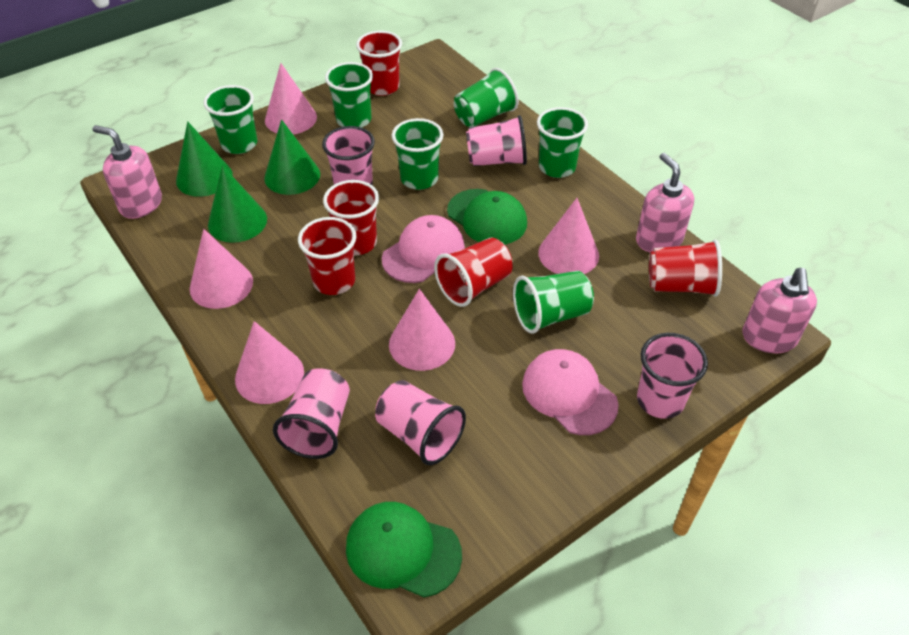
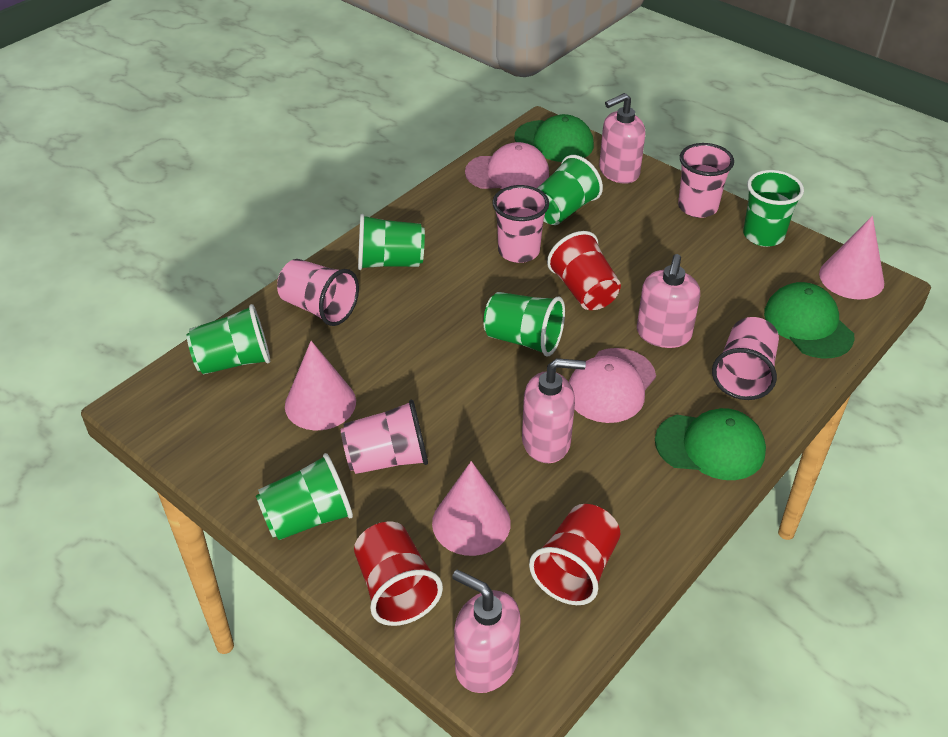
green cap: [346,502,462,598] [447,189,527,245] = 2 -> [514,114,594,162] [655,408,766,480] [764,282,855,358] = 3
green cone: [176,121,233,197] [208,165,267,243] [264,119,320,195] = 3 -> none = 0
pink cone: [190,229,253,309] [235,321,304,404] [265,63,317,134] [389,289,455,371] [538,198,599,274] = 5 -> [285,341,356,430] [432,461,511,556] [819,216,884,300] = 3
pink soap dispenser: [93,125,162,219] [636,153,694,252] [742,268,817,353] = 3 -> [452,570,521,693] [522,358,586,463] [599,93,646,184] [637,254,700,348] = 4
red cup: [298,217,357,295] [323,180,379,255] [356,31,402,96] [434,237,513,307] [649,240,722,297] = 5 -> [354,522,443,626] [529,504,620,605] [547,231,621,310] = 3

